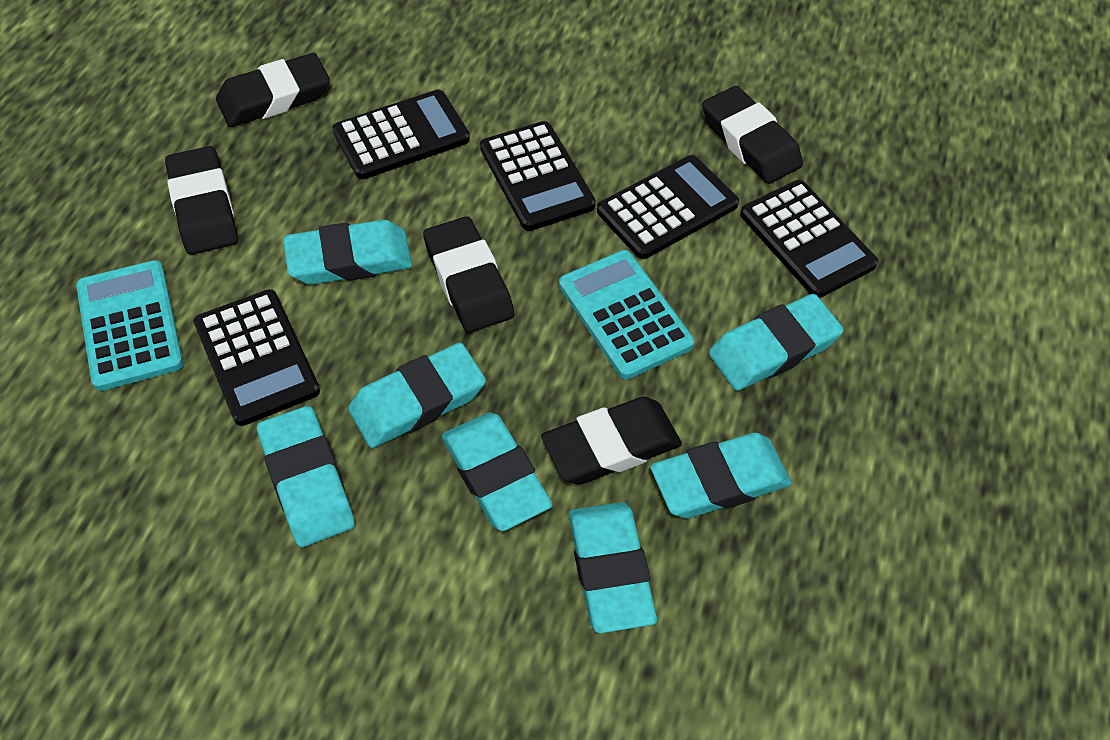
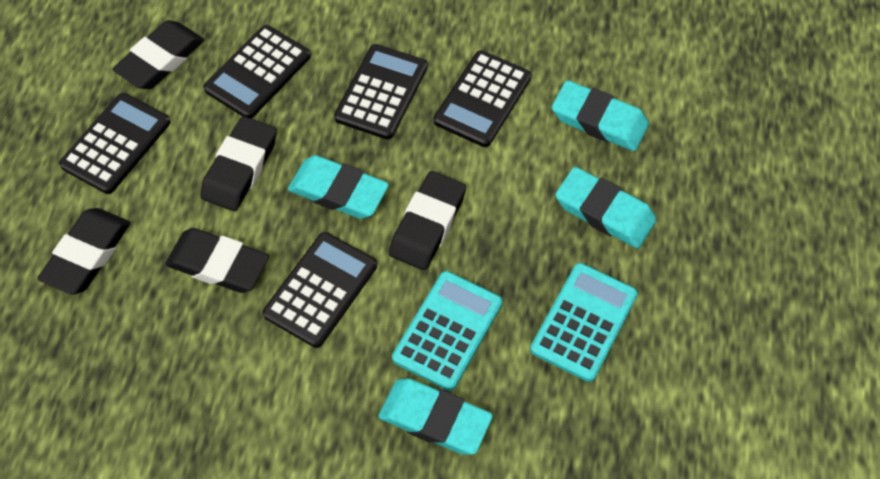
turquoise eraser: [257,406,355,547] [283,220,412,285] [348,343,486,448] [442,412,553,531] [569,502,657,633] [650,433,792,518] [709,294,844,391] = 7 -> [288,155,389,219] [378,378,493,455] [552,80,649,151] [555,167,657,249] = 4

